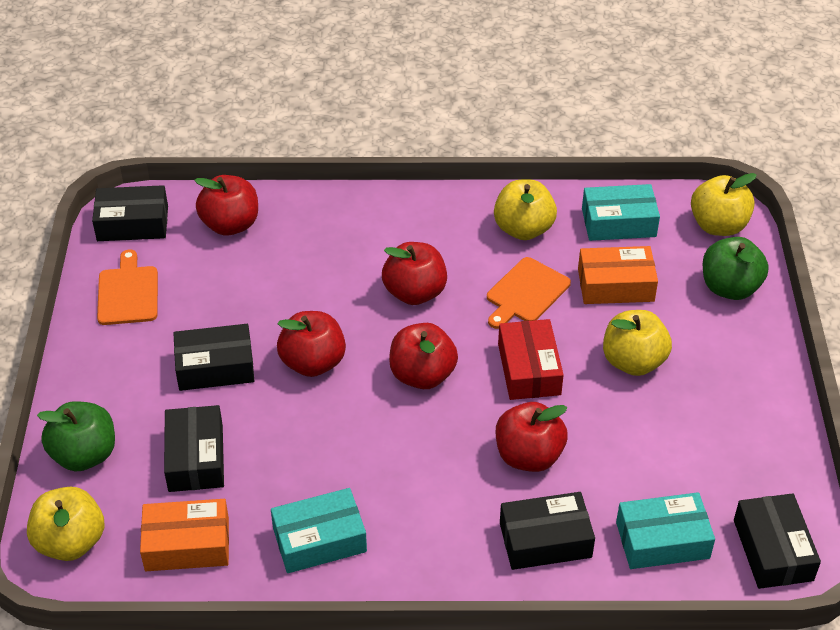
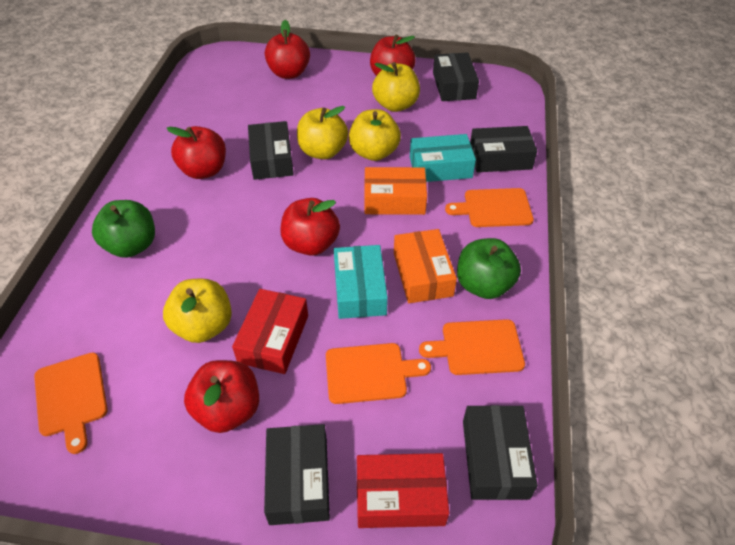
orange cutting board: [97,250,158,325] [487,257,571,329] = 2 -> [34,352,108,454] [326,343,431,404] [419,319,525,375] [445,188,534,227] = 4
red box: [498,319,564,400] = 1 -> [232,289,308,374] [357,453,449,528] = 2
turquoise box: [271,488,367,573] [582,184,660,241] [616,492,715,569] = 3 -> [334,245,388,319] [410,134,476,182] = 2

